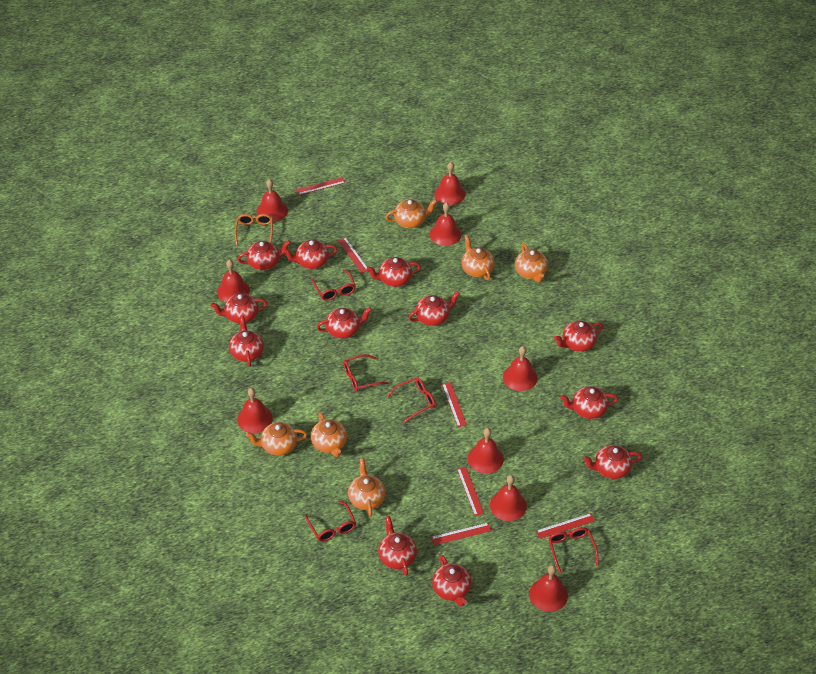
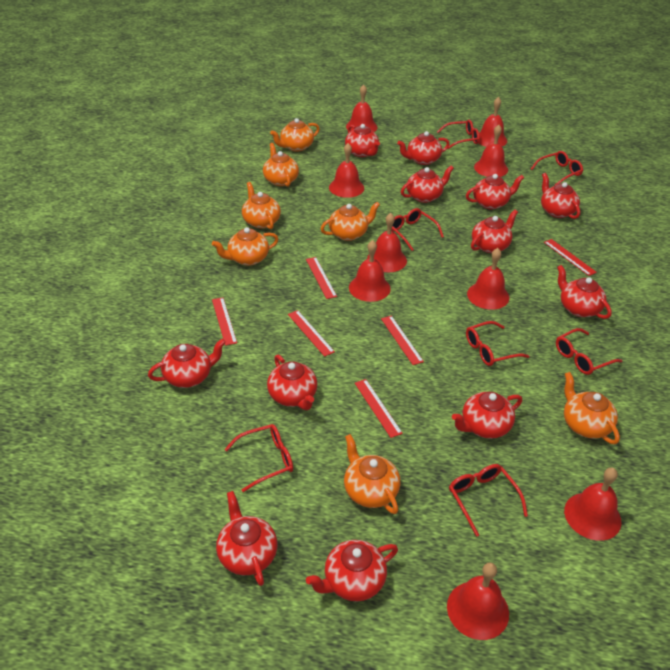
orange glasses: [235,214,273,246] = 1 -> none = 0
orange teapot: [246,422,307,456] [311,412,347,457] [348,458,386,517] [386,199,438,228] [461,235,495,280] [515,244,548,282] = 6 -> [212,227,278,266] [242,182,281,230] [263,143,299,187] [270,118,320,152] [321,202,380,241] [344,434,400,514] [564,372,620,444] = 7
red glasses: [305,501,356,542] [312,270,356,301] [343,354,389,392] [387,377,435,422] [548,527,599,574] = 5 -> [224,424,293,492] [391,208,444,251] [437,120,480,149] [449,464,528,537] [466,321,529,366] [531,151,583,186] [556,328,622,375] = 7

